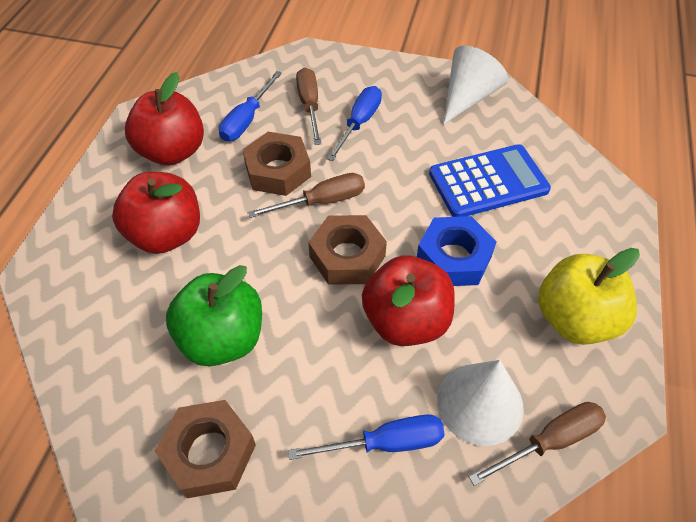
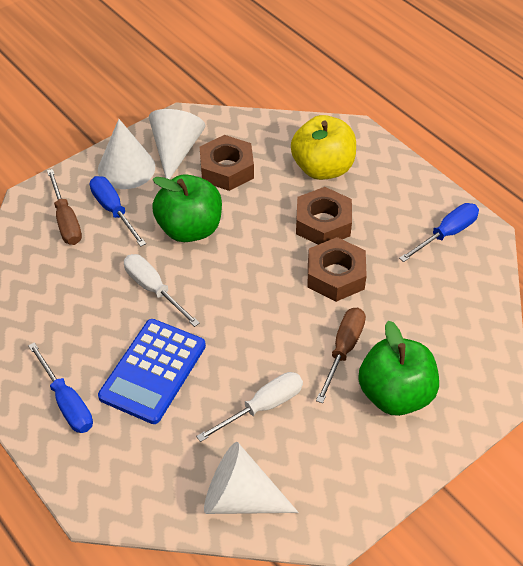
blue nut: [417,216,496,286] = 1 -> none = 0
brown screwdriver: [247,173,365,218] [296,68,322,145] [469,402,606,486] = 3 -> [47,169,82,245] [316,308,366,403] = 2
green apple: [166,265,262,366] = 1 -> [152,174,222,242] [358,321,439,416] = 2
red apple: [112,172,200,254] [125,72,204,166] [362,255,455,346] = 3 -> none = 0
white cone: [437,360,524,446] [443,45,508,124] = 2 -> [98,119,155,189] [149,109,206,179] [204,442,298,514] = 3
white screwdriver: none = 0 -> [124,254,200,327] [196,372,303,442] = 2

